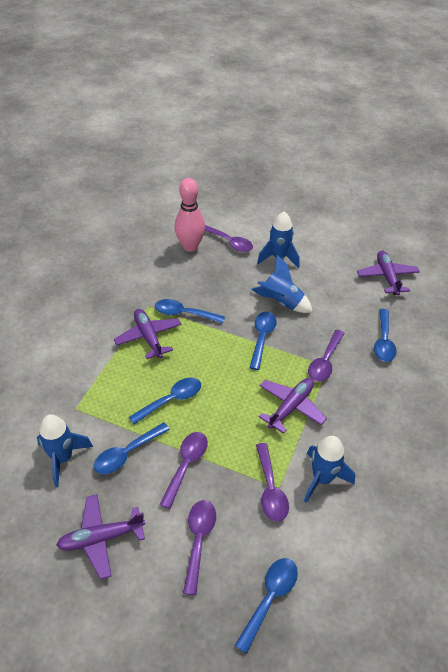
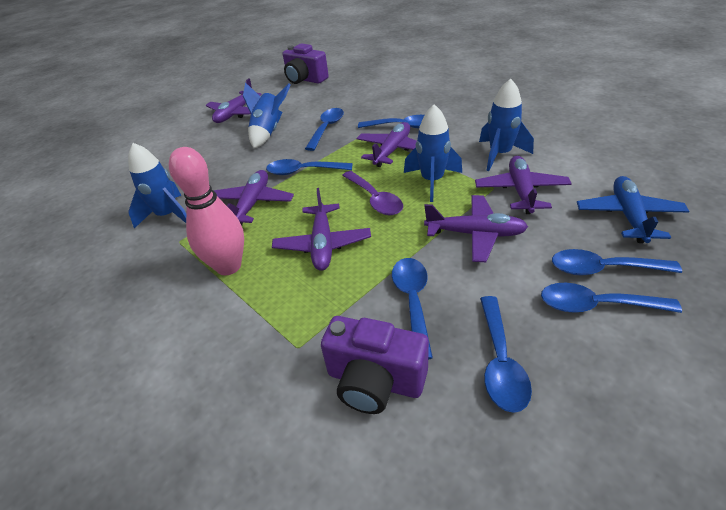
blue plane: none = 0 -> [577,176,689,243] = 1
blue spoon: [94,422,170,474] [129,378,201,424] [155,299,225,323] [234,558,298,654] [249,312,277,370] [374,309,397,362] = 6 -> [266,159,353,175] [305,108,344,151] [358,115,424,128] [392,258,433,360] [480,296,532,413] [541,283,682,313] [552,249,682,275] = 7
purple camera: none = 0 -> [283,43,329,84] [321,316,429,414] = 2
purple plane: [56,494,145,580] [114,309,181,359] [259,378,327,434] [357,251,420,295] = 4 -> [206,78,262,123] [213,170,294,226] [272,188,371,271] [356,122,417,167] [424,195,528,262] [475,156,572,214] = 6
purple spoon: [159,432,208,509] [183,500,216,595] [205,225,253,252] [256,443,289,522] [308,330,345,382] = 5 -> [342,171,403,215] = 1

